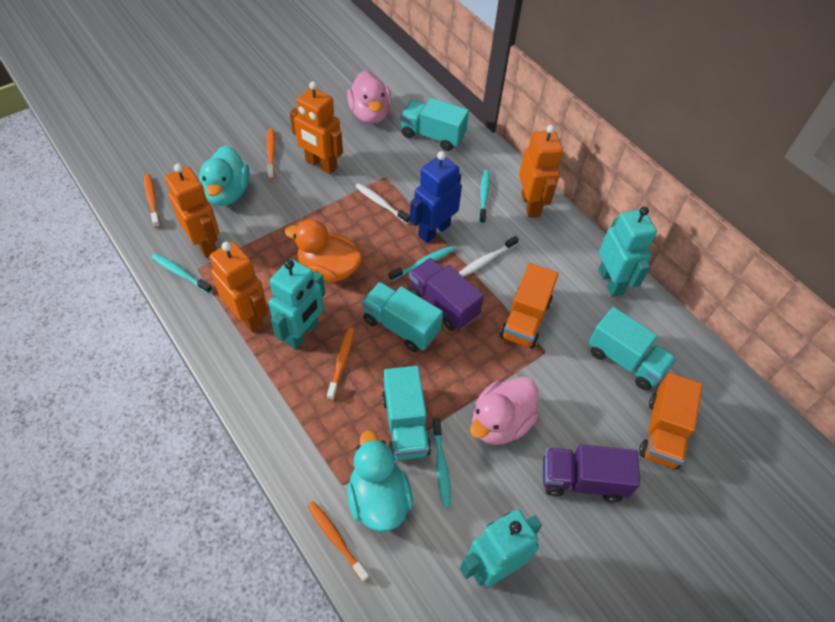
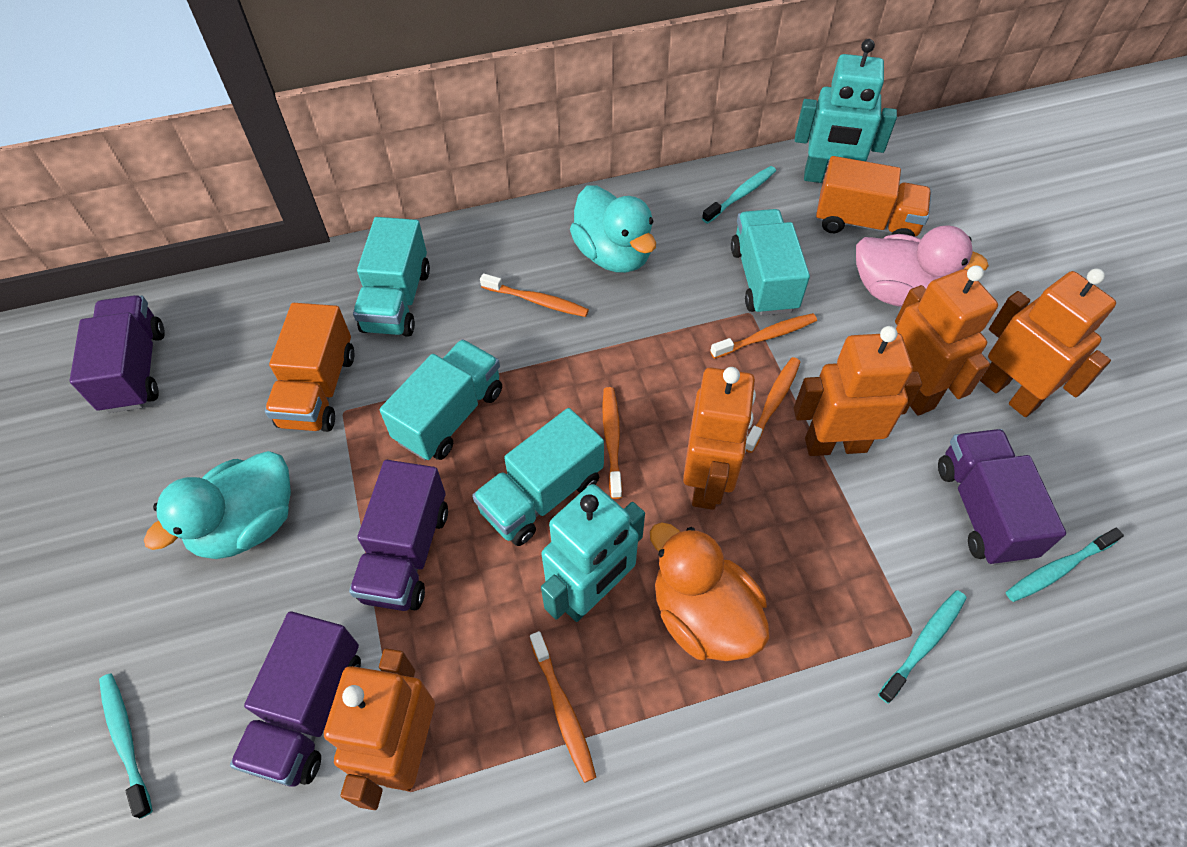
blue robot: [410,151,462,243] = 1 -> none = 0
orange robot: [165,164,219,258] [209,242,268,332] [290,81,343,174] [519,125,563,218] = 4 -> [324,649,435,810] [683,367,756,510] [794,326,922,456] [895,265,998,416] [980,268,1116,417] = 5
orange toothbrush: [144,174,161,228] [266,128,275,179] [307,501,369,582] [327,327,354,400] = 4 -> [480,273,589,317] [530,631,596,783] [602,387,622,499] [710,313,817,359] [746,357,800,453] = 5
pink duck: [347,71,392,124] [470,377,539,445] = 2 -> [856,226,989,307] = 1
purple truck: [409,258,484,331] [543,444,641,502] = 2 -> [69,295,165,413] [230,611,361,787] [349,460,448,611] [938,429,1066,565] = 4
turquoise robot: [269,259,325,349] [460,509,542,587] [598,206,657,297] = 3 -> [541,484,645,622] [795,39,897,183] = 2
white toothbrush: [355,183,410,224] [459,236,519,277] = 2 -> none = 0

